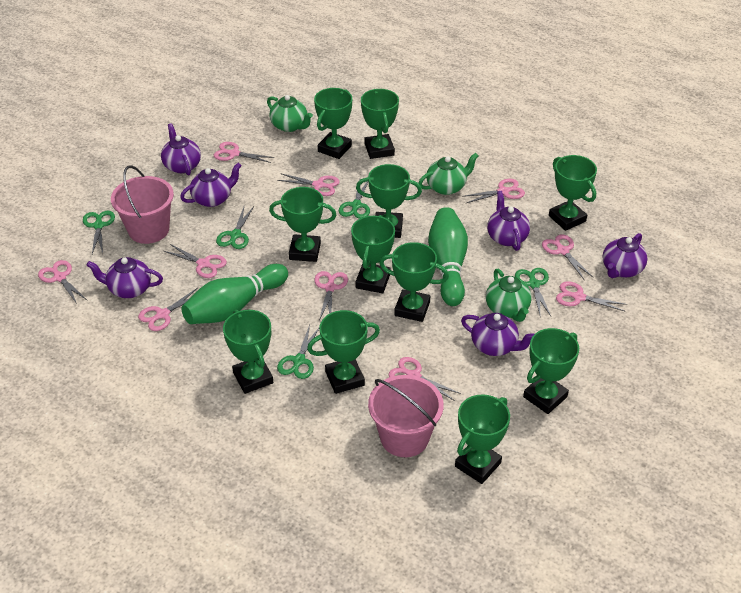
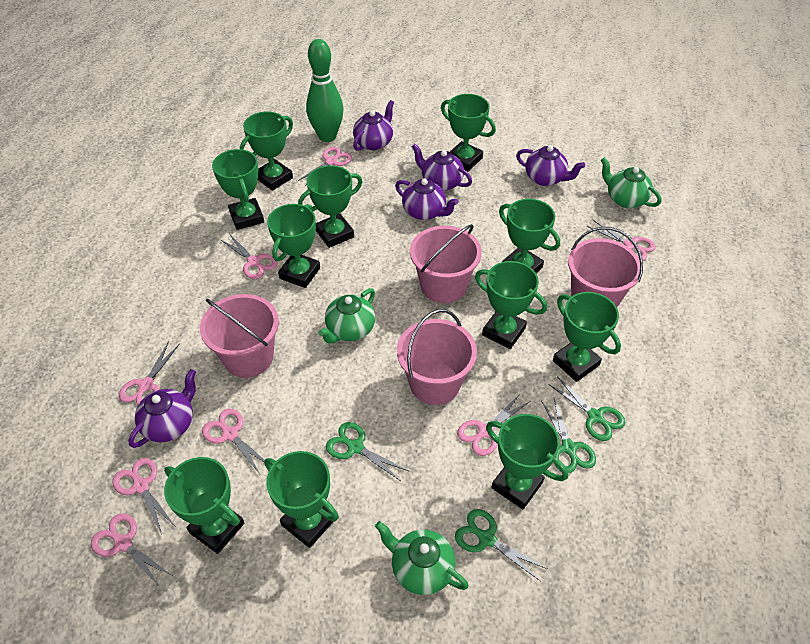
green bowling pin: [181,264,288,324] [428,207,468,306] = 2 -> [306,39,343,142] = 1
green scissors: [83,211,115,254] [216,206,254,249] [277,325,320,379] [339,180,370,219] [515,268,551,316] = 5 -> [326,422,408,481] [455,509,547,581] [541,398,596,473] [548,376,625,441] = 4
pink bucket: [111,165,174,244] [368,375,444,457] = 2 -> [200,294,279,378] [397,309,477,405] [410,224,482,303] [568,227,643,307] = 4
pink scissors: [38,260,88,304] [138,288,197,331] [164,244,227,278] [214,142,274,163] [277,173,340,196] [314,271,348,320] [389,357,461,401] [462,179,525,203] [542,234,593,279] [556,281,627,311] = 10 -> [91,513,172,586] [112,458,176,534] [119,341,180,405] [202,409,265,474] [221,235,278,279] [298,147,352,186] [457,394,530,456] [587,220,656,261] = 8
purple teapot: [86,257,163,298] [161,123,201,175] [180,163,242,207] [461,313,534,356] [487,191,530,251] [602,233,647,278] = 6 -> [128,369,196,448] [353,100,394,151] [395,179,458,220] [412,144,472,191] [516,145,585,186] = 5

